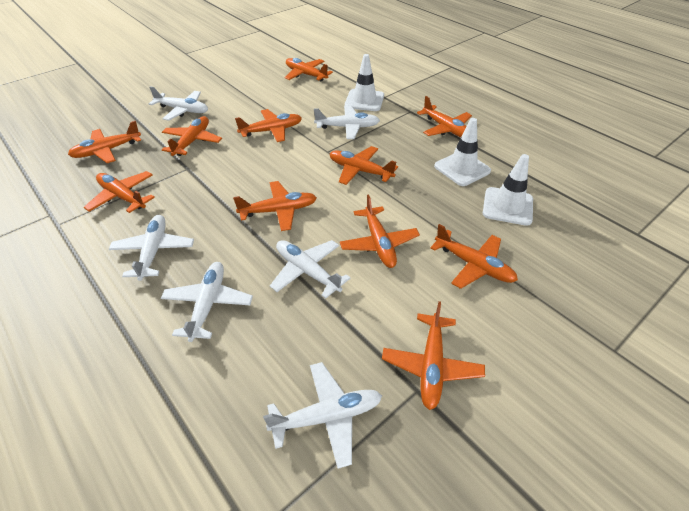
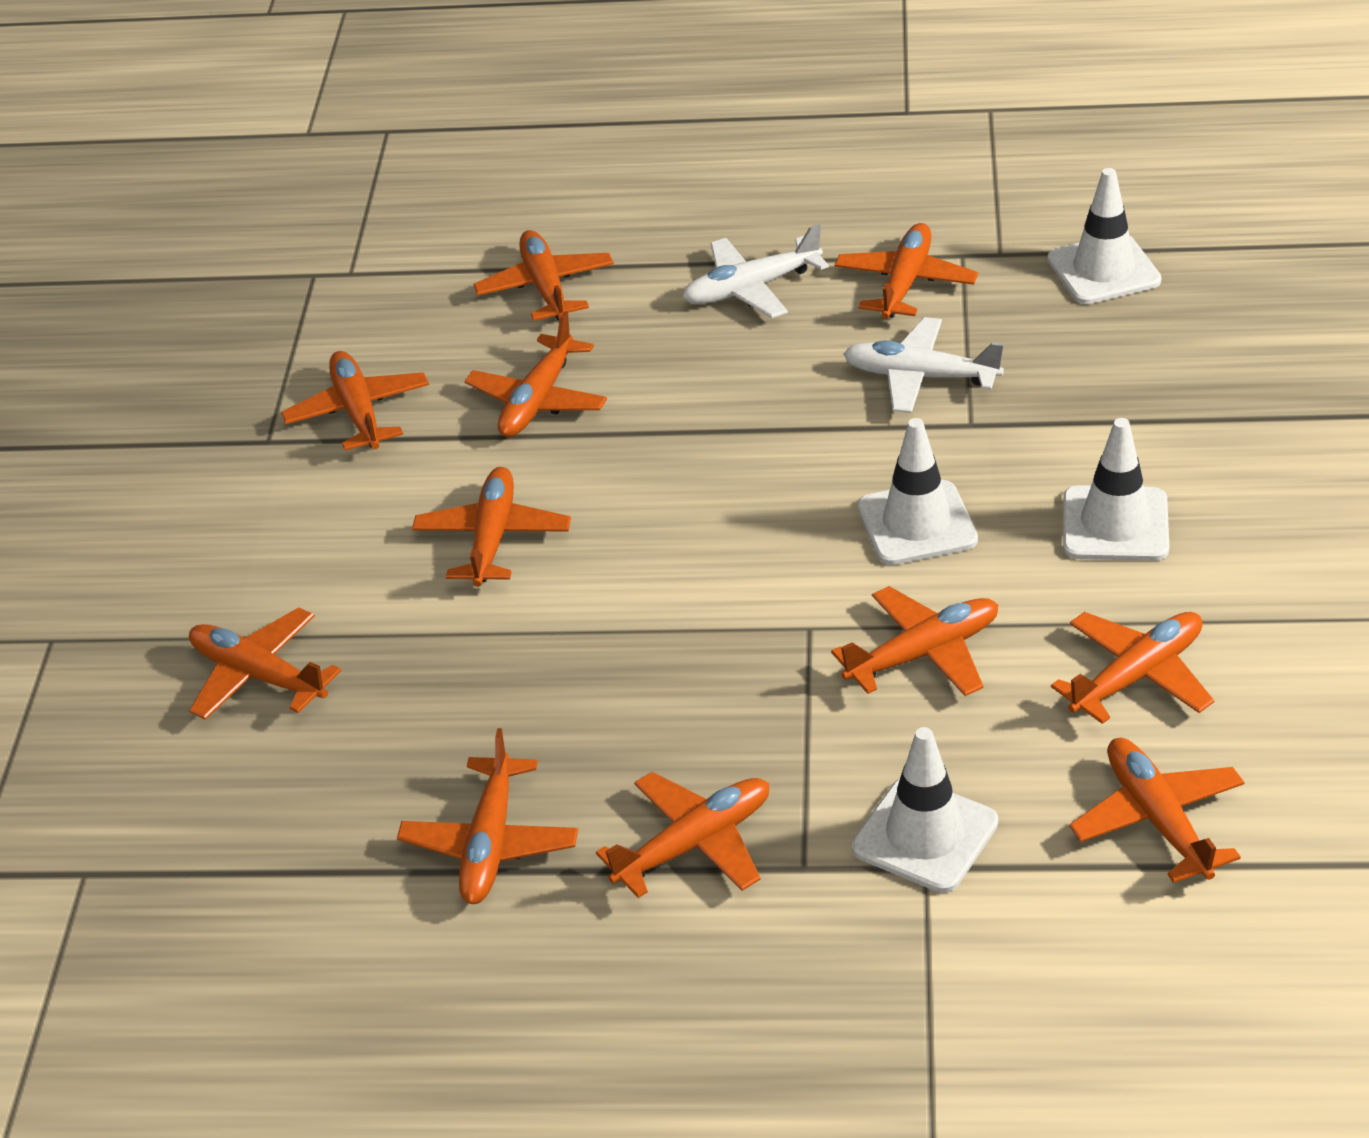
white plane: [109,215,194,281] [149,86,208,121] [161,262,253,342] [263,362,382,469] [270,240,351,299] [314,106,380,139] = 6 -> [683,224,829,318] [843,317,1004,413] = 2
white traffic cone: [345,54,384,111] [434,118,491,186] [483,154,533,226] = 3 -> [852,727,998,893] [858,418,978,565] [1047,168,1162,304] [1063,418,1169,561] = 4

